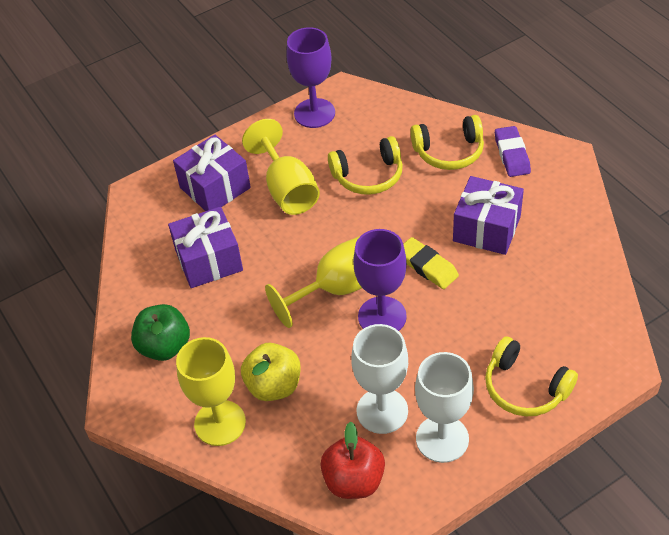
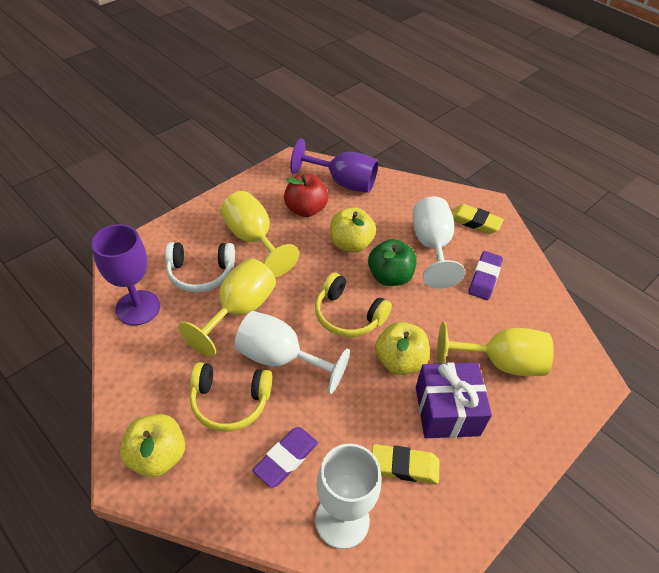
purple eraser: [495,126,531,177] = 1 -> [252,427,318,488] [468,251,503,300] = 2
purple gift: [168,206,243,288] [173,135,251,211] [453,176,524,255] = 3 -> [416,362,492,438] = 1
white goblet: [351,324,408,434] [415,352,474,463] = 2 -> [234,311,350,394] [315,443,381,549] [413,197,465,289] = 3
white headphones: none = 0 -> [165,242,235,292] = 1
yellow apple: [241,343,301,401] = 1 -> [120,414,185,477] [330,207,376,253] [375,322,430,375] = 3
yellow eraser: [403,237,459,289] = 1 -> [372,444,440,484] [452,204,504,234] = 2
yellow headphones: [328,136,403,195] [410,115,484,170] [485,336,578,416] = 3 -> [190,362,272,431] [315,273,392,337] = 2

